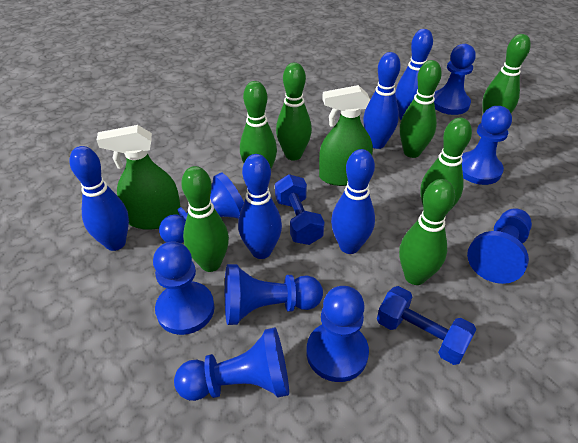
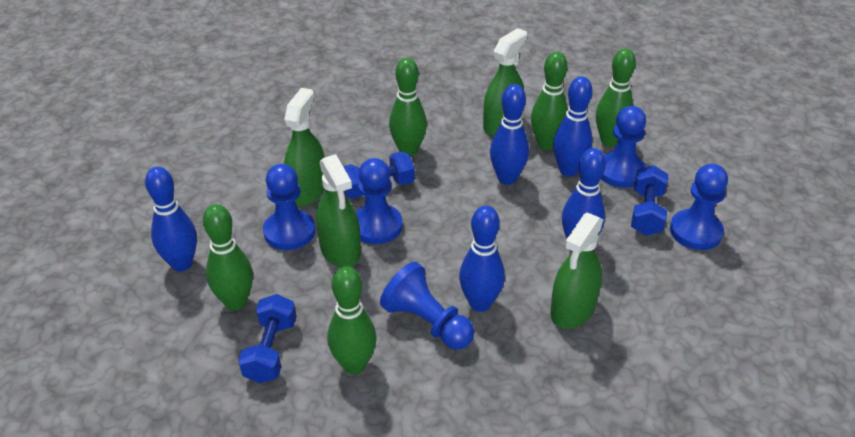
blue dumbbell: [275,174,325,245] [377,286,476,365] = 2 -> [238,294,296,383] [343,151,415,199] [631,165,668,236] = 3
blue pawn: [153,242,215,335] [159,172,244,243] [174,327,289,401] [225,264,323,325] [306,286,369,382] [434,44,476,115] [462,106,512,185] [467,208,532,284] = 8 -> [263,164,315,250] [356,158,402,244] [380,262,474,349] [601,106,646,188] [670,164,728,250] = 5
green bowling pin: [181,166,229,272] [240,81,277,169] [276,62,312,161] [399,179,455,285] [400,60,442,158] [420,118,472,210] [482,34,531,114] = 7 -> [203,204,253,310] [327,266,377,374] [389,58,427,157] [531,52,568,150] [596,48,636,147] = 5
green spray bottle: [97,125,180,230] [319,85,373,186] = 2 -> [284,88,325,206] [316,154,361,267] [483,28,527,136] [550,212,604,329] = 4

